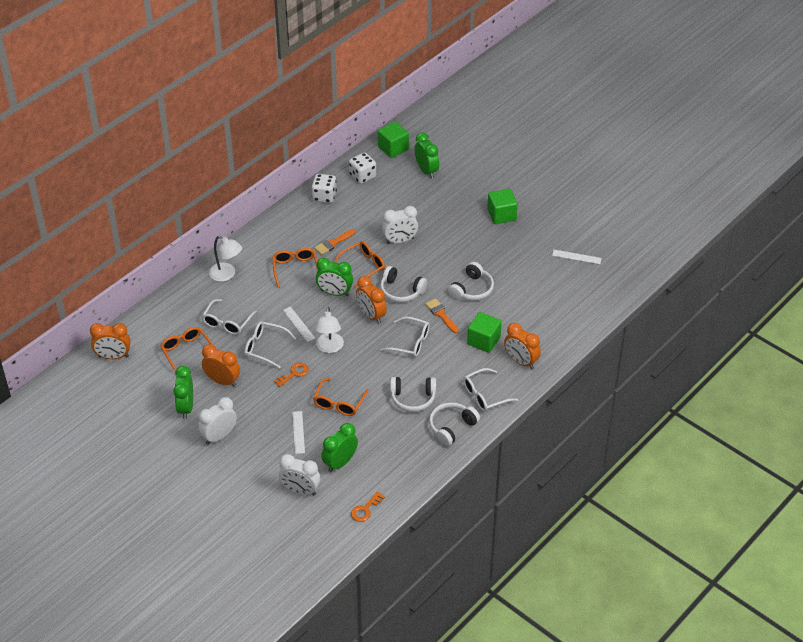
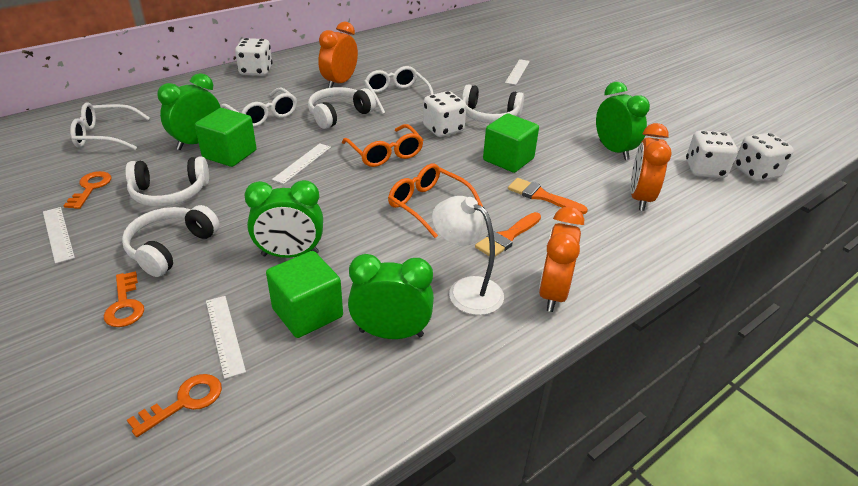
orange clock: [90,323,131,359] [202,344,240,387] [356,276,387,324] [504,323,541,369] = 4 -> [318,21,358,88] [539,206,584,312] [631,123,672,211] = 3
orange glasses: [160,327,213,372] [272,248,318,288] [313,378,369,416] [334,241,385,288] = 4 -> [342,124,423,167] [388,164,483,238] = 2
orange key: [274,362,309,387] [351,491,385,522] = 2 -> [63,171,111,209] [104,271,144,327] [127,374,222,437] = 3
white clock: [198,397,237,445] [279,454,320,496] [382,206,418,244] = 3 -> none = 0
white dice: [312,174,337,203] [349,152,376,184] = 2 -> [235,38,272,76] [423,91,466,137] [686,131,738,178] [734,133,794,181] = 4
white glasses: [202,299,257,335] [245,321,296,369] [380,316,430,357] [463,368,519,412] = 4 -> [70,102,150,150] [221,87,297,127] [364,66,434,114] = 3
white lamp: [209,236,242,282] [315,307,344,353] = 2 -> [432,196,504,315] = 1
white ruler: [283,306,315,342] [292,411,305,454] [552,250,602,264] = 3 -> [43,207,75,264] [206,296,246,379] [272,143,331,184] [505,59,530,85] = 4

